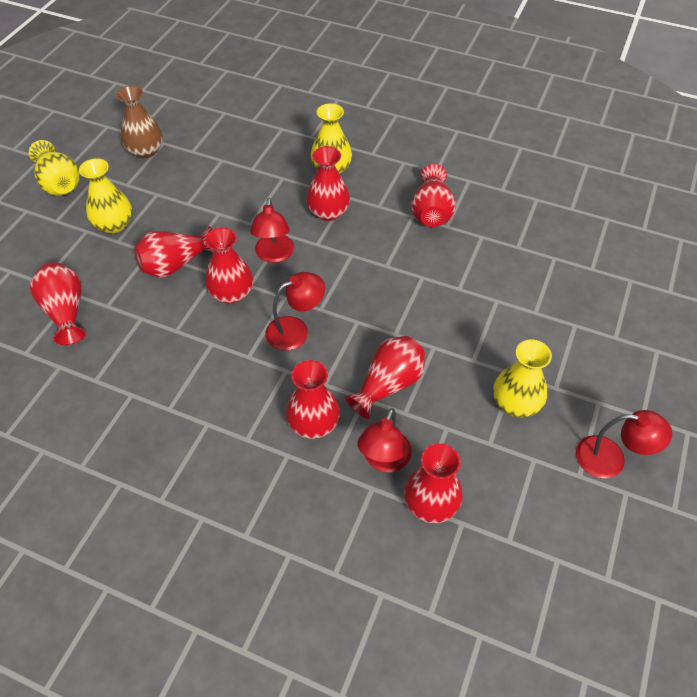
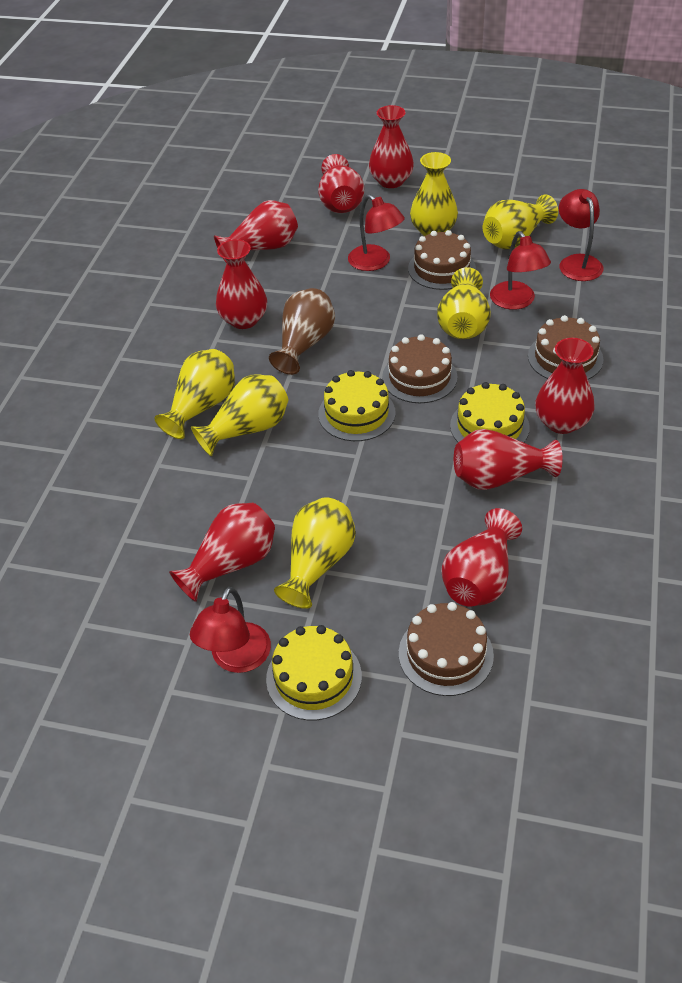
brown cake: none = 0 -> [382,334,458,403] [399,602,494,696] [408,230,476,290] [528,315,603,379] = 4
yellow cake: none = 0 -> [266,625,362,720] [318,370,396,441] [450,382,530,443] = 3
yellow vase: [29,140,80,196] [79,158,132,233] [310,103,352,174] [493,340,552,418] = 4 -> [154,349,235,439] [191,374,288,456] [274,497,356,609] [410,152,458,236] [437,267,491,339] [483,194,558,249] = 6

